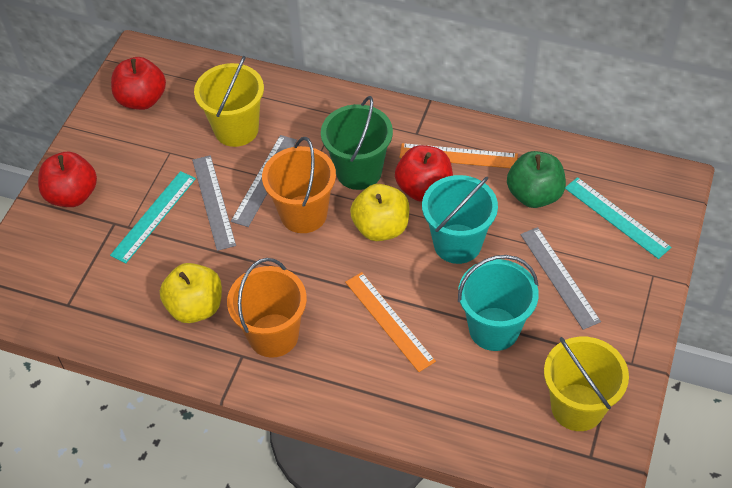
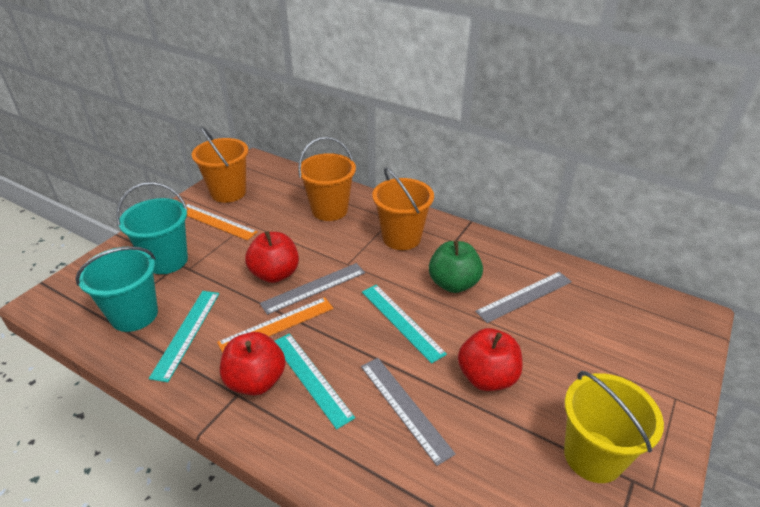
green bucket: [321,96,393,190] = 1 -> none = 0
orange bucket: [227,258,307,358] [262,137,336,233] = 2 -> [192,126,248,203] [298,137,356,221] [372,167,434,250] = 3
turquoise ruler: [110,171,196,264] [565,177,671,259] = 2 -> [149,291,219,382] [274,333,355,429] [362,285,447,364] = 3
yellow apple: [160,263,222,323] [350,184,409,241] = 2 -> none = 0
yellow bucket: [194,56,264,147] [544,337,629,431] = 2 -> [564,371,664,483] = 1

